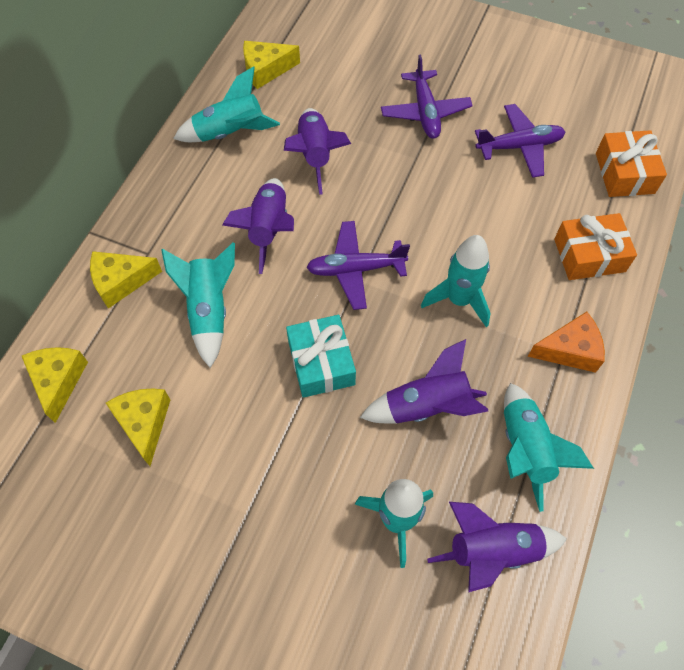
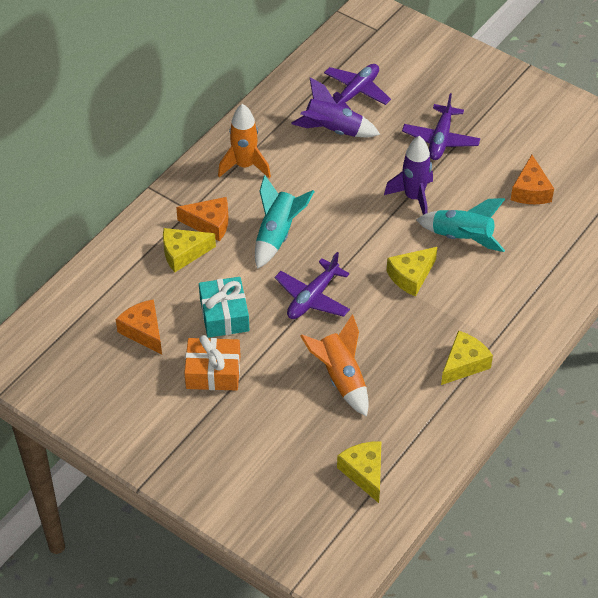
orange cheese: [528,312,605,373] = 1 -> [116,299,162,355] [176,197,228,241] [511,155,554,204] = 3
orange gift: [554,213,637,280] [596,130,667,197] = 2 -> [184,335,241,391] = 1
orange rocket: none = 0 -> [218,104,271,178] [300,314,369,417] = 2
purple rocket: [222,178,294,274] [284,108,351,195] [360,339,488,423] [427,502,567,592] = 4 -> [291,77,380,137] [384,136,433,215] = 2
turquoise rocket: [161,243,235,368] [173,66,280,142] [355,479,433,568] [421,235,491,327] [504,383,594,512] = 5 -> [255,175,315,269] [416,198,505,252] = 2

